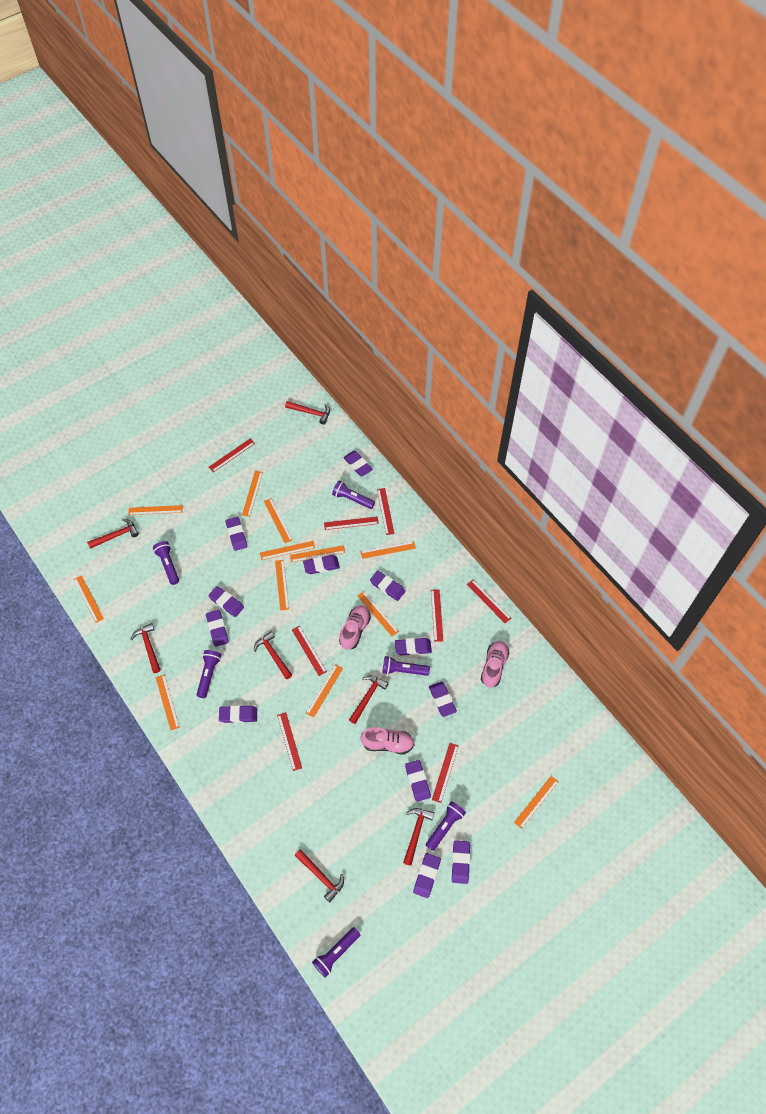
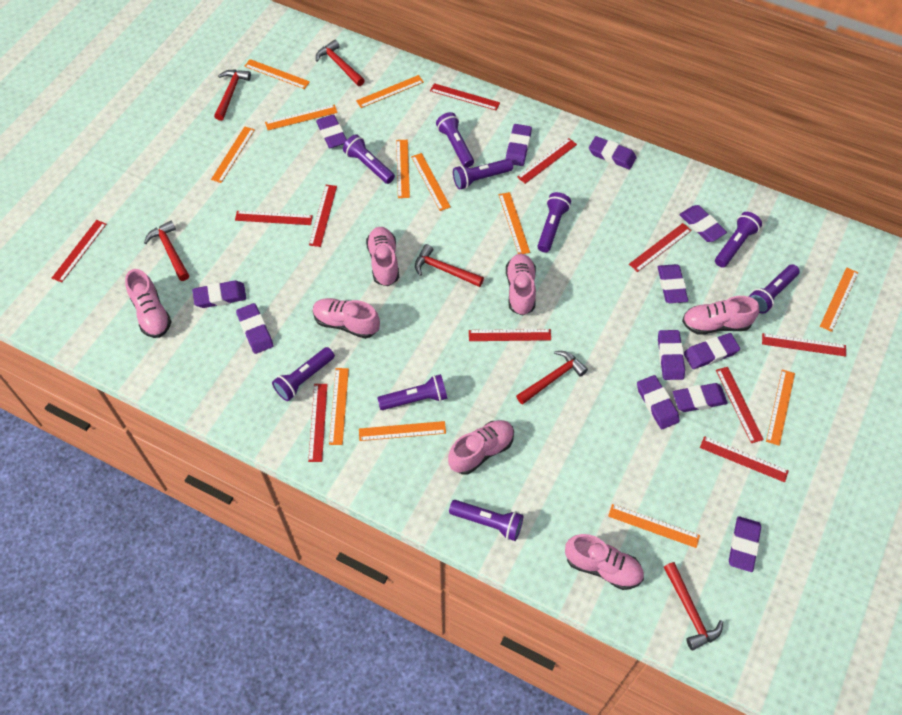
pink shoe: [339,605,371,650] [360,727,415,755] [481,641,509,687] = 3 -> [125,269,172,338] [313,298,380,339] [366,227,399,286] [448,420,514,475] [506,254,536,316] [565,534,644,590] [682,296,759,335] = 7
purple flashlight: [153,541,179,585] [196,650,221,698] [312,927,360,977] [332,481,375,509] [383,656,430,676] [426,801,466,851] = 6 -> [272,347,335,401] [343,134,395,184] [377,374,447,410] [436,112,474,167] [449,500,523,541] [453,159,513,190] [537,192,571,253] [715,212,762,268] [749,264,800,314] = 9
red hammer: [87,519,139,549] [130,623,161,673] [254,631,292,679] [285,401,330,425] [295,849,344,902] [349,675,389,724] [403,808,434,866] = 7 -> [144,220,189,281] [214,70,251,121] [316,40,365,86] [415,244,484,287] [516,351,588,405] [664,562,723,650] = 6
red ruler: [209,439,255,472] [277,712,302,771] [292,626,327,676] [324,516,379,530] [377,488,394,535] [431,589,443,642] [432,743,459,803] [467,580,511,623] = 8 -> [52,220,107,283] [235,211,313,225] [308,384,328,462] [309,185,337,247] [430,83,500,110] [469,329,551,341] [517,138,577,184] [629,223,692,272] [700,436,789,482] [716,367,764,443] [762,333,846,357] = 11

